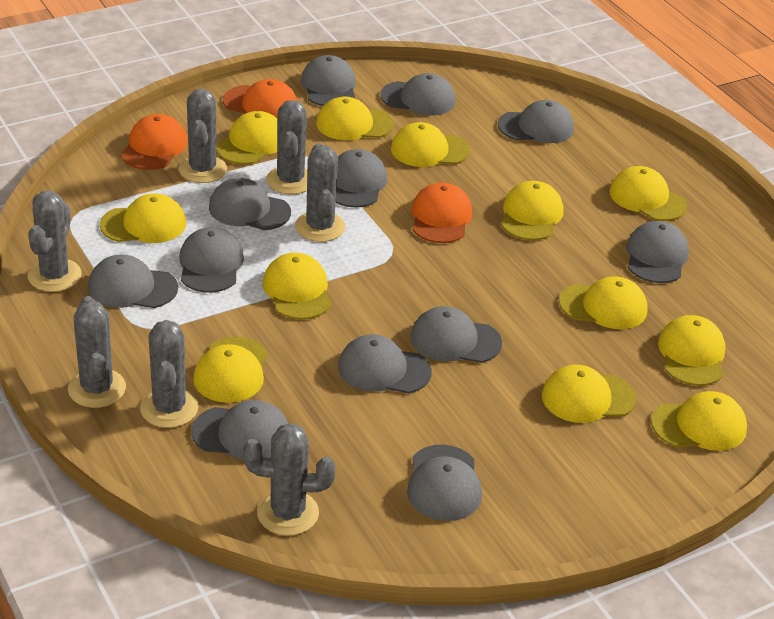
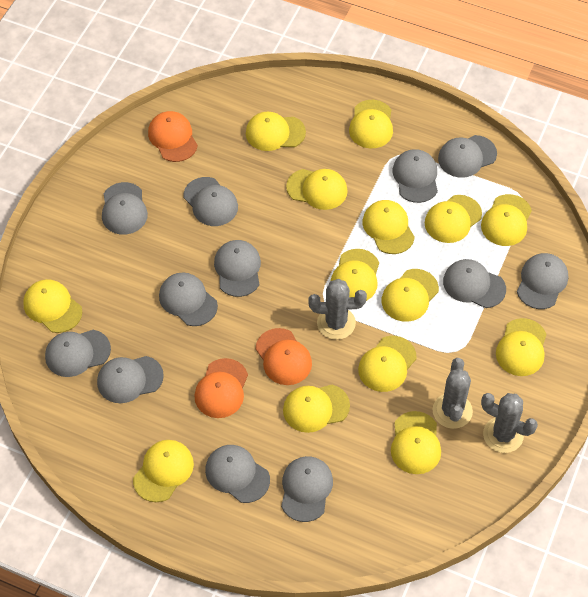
grey cactus: [28,191,82,292] [68,296,126,408] [140,320,199,428] [178,89,227,183] [243,423,336,536] [266,100,307,194] [295,143,345,242] = 7 -> [309,279,367,340] [432,358,473,429] [481,393,538,453] = 3
yellow cap: [100,194,186,243] [193,336,268,403] [216,111,277,164] [263,253,331,320] [316,97,394,140] [391,122,470,167] [501,181,563,240] [542,365,636,423] [559,276,648,329] [610,166,687,221] [651,391,747,451] [658,315,725,386] = 12 -> [23,279,82,333] [133,440,194,502] [246,112,306,151] [283,385,350,433] [286,169,348,210] [331,249,379,301] [349,100,393,148] [358,336,416,392] [363,200,415,254] [382,269,439,322] [391,411,441,474] [425,195,482,243] [481,194,532,246] [496,318,547,376] = 14

